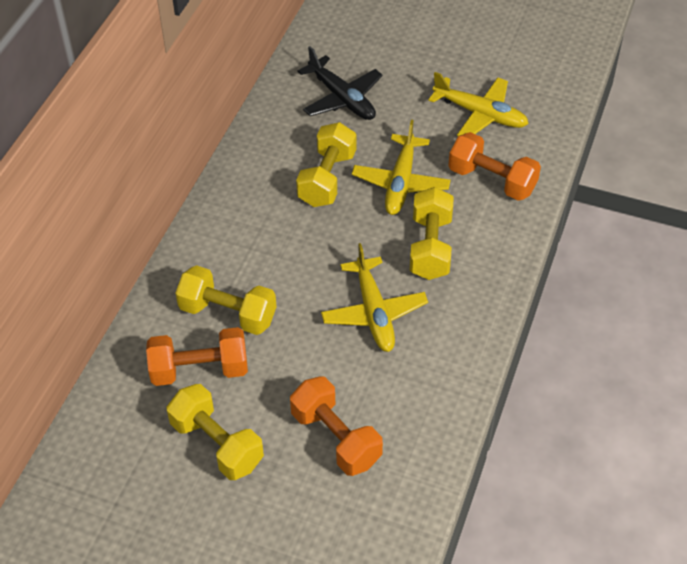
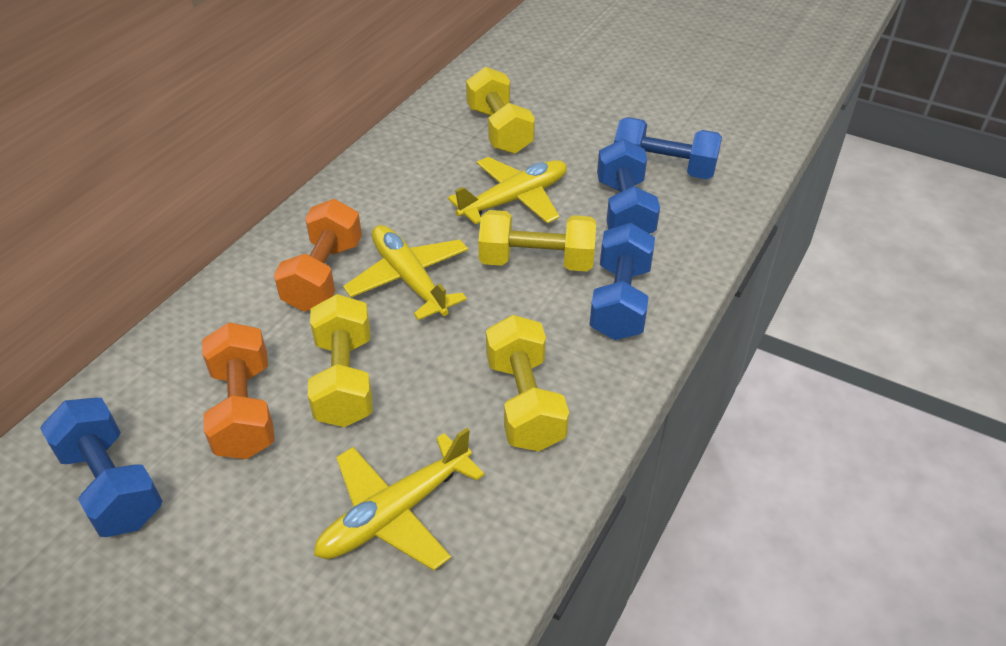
black plane: [297,46,383,120] = 1 -> none = 0
blue dumbbell: none = 0 -> [40,398,163,537] [589,223,655,340] [597,139,660,234] [614,117,722,179] = 4
orange dumbbell: [146,327,248,386] [290,376,383,476] [448,132,541,201] = 3 -> [202,322,275,459] [274,199,362,312] = 2

